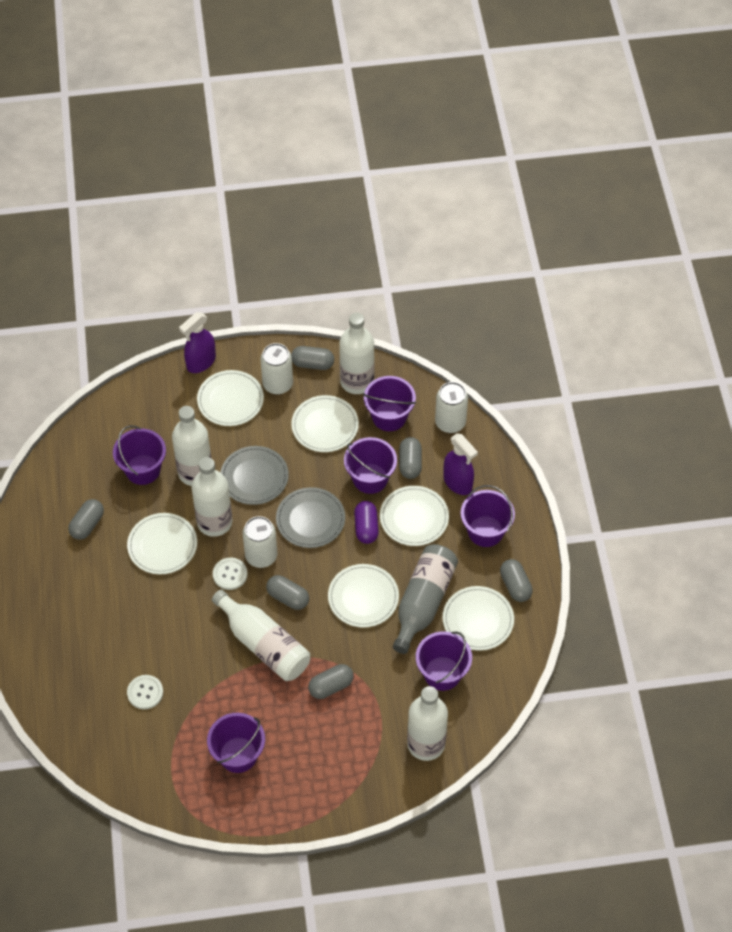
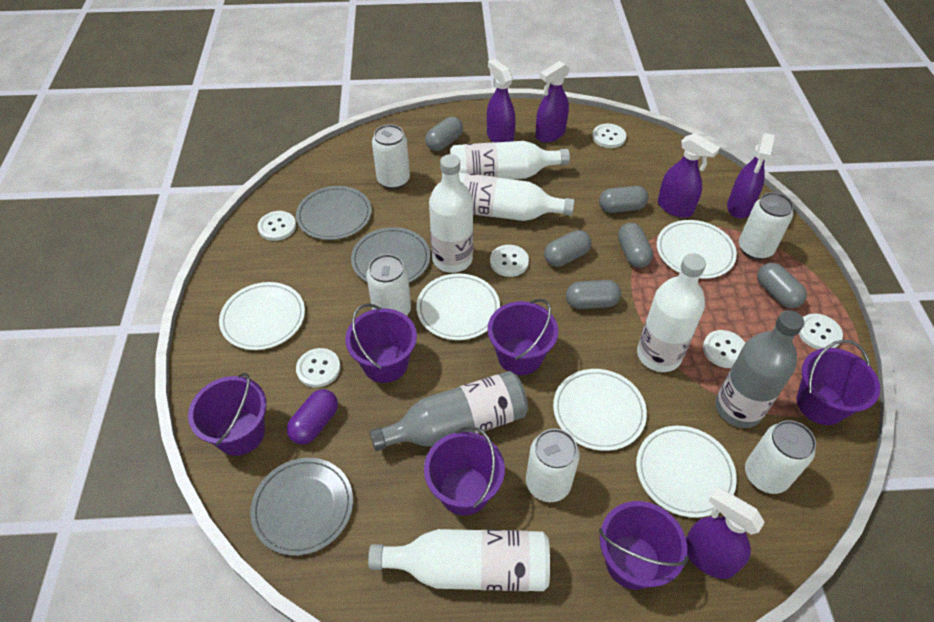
grey bottle: [393,544,458,654] = 1 -> [370,371,528,451] [715,310,804,428] = 2
grey plate: [220,446,289,505] [276,487,345,548] = 2 -> [250,458,353,556] [296,186,372,240] [351,227,430,283] = 3
purple spray bottle: [179,312,216,373] [443,433,478,495] = 2 -> [487,59,515,143] [535,61,570,142] [658,133,720,218] [686,487,765,579] [727,133,775,219] = 5
white button: [127,675,163,709] [213,558,247,590] = 2 -> [258,211,296,241] [296,348,341,388] [490,245,529,277] [592,124,626,148] [703,330,745,368] [799,314,843,350] = 6
white can: [242,516,278,568] [260,343,293,395] [435,382,468,433] = 3 -> [366,254,411,316] [372,124,410,189] [526,429,580,502] [739,192,794,260] [745,420,816,494] = 5
white plate: [127,513,197,574] [197,370,264,426] [291,395,359,452] [328,564,399,628] [380,486,449,546] [443,586,514,651] = 6 -> [219,282,305,350] [416,273,500,340] [553,369,647,451] [636,426,737,518] [657,220,737,279] = 5

